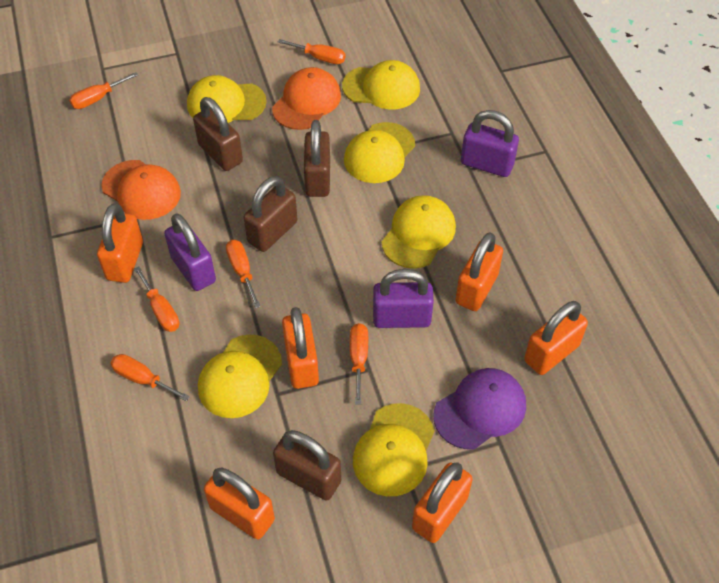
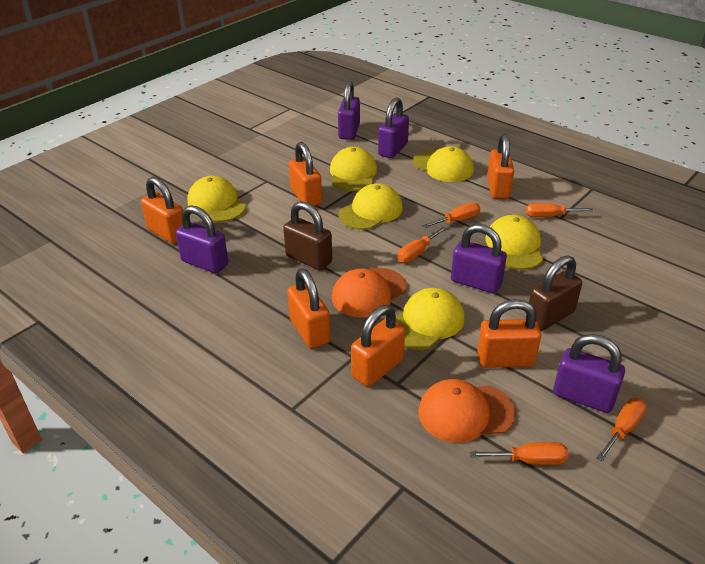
brown padlock: [193,97,243,171] [243,176,297,252] [273,430,341,501] [304,120,330,197] = 4 -> [283,201,332,270] [526,255,582,331] = 2
orange screwdriver: [69,72,138,109] [111,354,190,401] [134,267,179,332] [226,240,261,308] [278,39,345,64] [350,323,368,405] = 6 -> [397,227,447,263] [422,202,480,228] [470,442,569,465] [526,203,593,217] [596,398,647,462] = 5
purple cap: [433,368,526,449] = 1 -> none = 0
purple padlock: [164,213,216,291] [373,269,434,328] [461,110,519,177] = 3 -> [176,205,228,273] [338,81,360,140] [378,98,409,158] [451,224,507,294] [553,334,625,413] = 5

